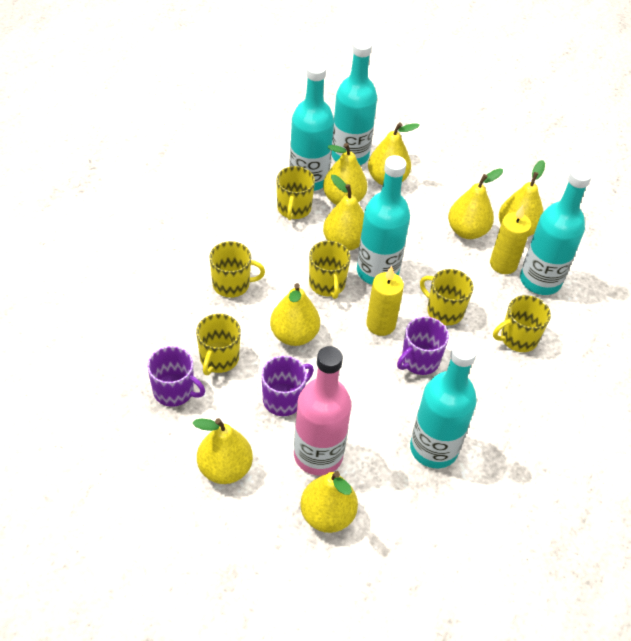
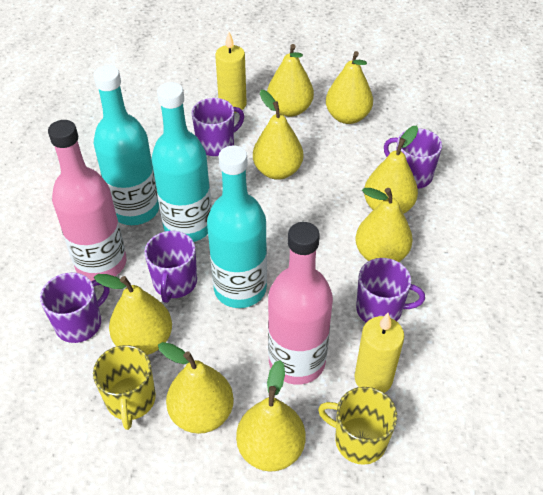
pink bottle: [294,346,351,475] = 1 -> [48,120,127,281] [268,222,333,385] = 2
purple mug: [147,346,205,407] [261,356,314,416] [397,317,449,375] = 3 -> [40,272,109,343] [144,231,197,303] [192,98,244,156] [356,258,425,322] [384,128,442,189] = 5
turquoise bottle: [289,61,334,191] [331,38,377,165] [357,155,410,285] [410,340,477,468] [520,166,592,295] = 5 -> [94,66,159,225] [152,82,212,242] [207,146,267,308] = 3
yellow mug: [196,314,241,375] [210,241,265,298] [277,166,315,220] [309,241,351,299] [420,269,473,325] [493,295,551,352] = 6 -> [93,345,156,430] [318,387,397,465] = 2

